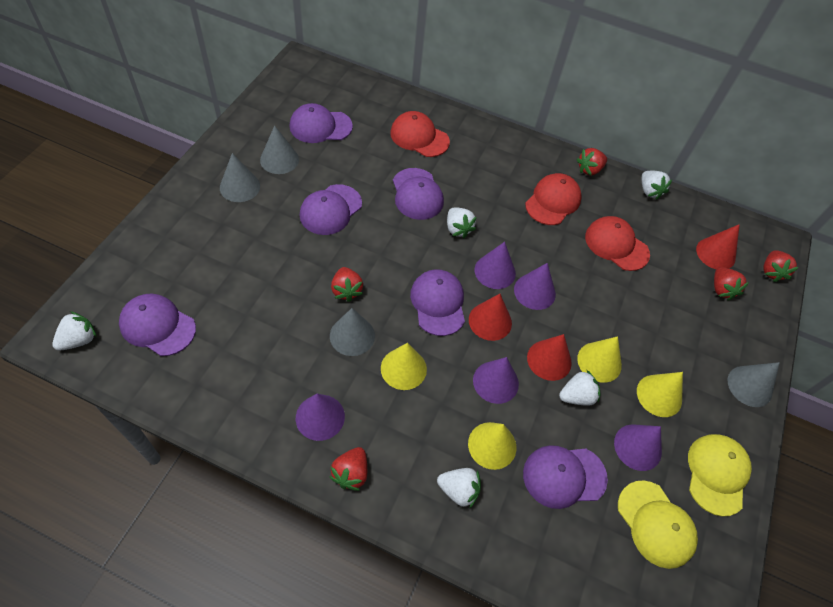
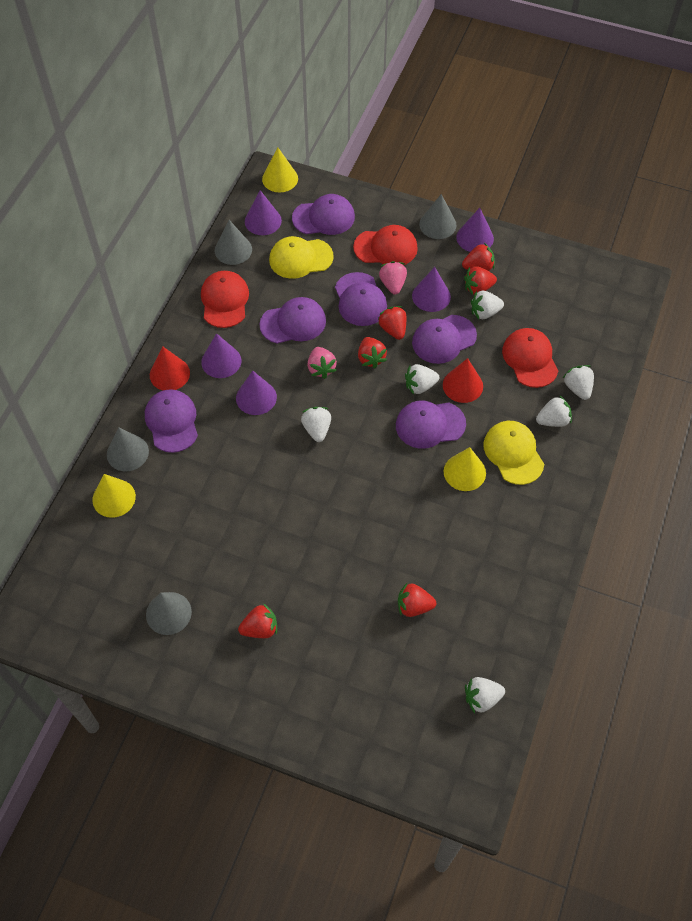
pink strawberry: none = 0 -> [308,347,337,379] [379,261,407,295] = 2
red cone: [469,294,512,341] [527,334,572,381] [696,224,740,269] = 3 -> [150,346,190,390] [443,358,483,403] = 2
red strawberry: [330,447,367,491] [331,267,363,302] [577,148,607,176] [714,267,749,300] [764,250,799,282] = 5 -> [238,603,277,638] [358,337,387,369] [378,306,406,340] [398,583,436,617] [462,243,495,271] [464,266,497,295] = 6
white strawberry: [52,311,96,351] [437,468,481,509] [447,207,476,238] [559,370,601,406] [642,171,673,200] = 5 -> [301,407,331,442] [405,364,439,395] [465,677,505,713] [471,290,504,319] [536,395,572,427] [563,365,594,400] = 6
yellow cone: [381,343,427,390] [468,422,516,470] [577,336,622,383] [637,372,683,417] = 4 -> [92,474,136,518] [262,148,298,193] [444,447,486,491] = 3

